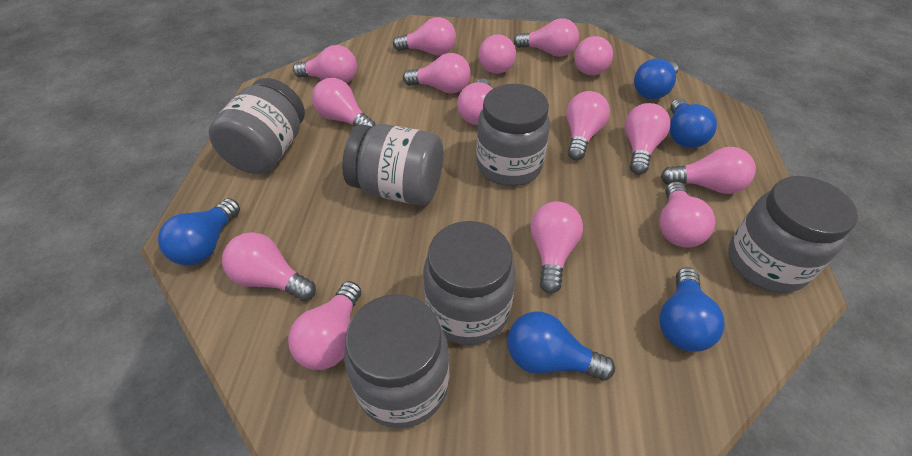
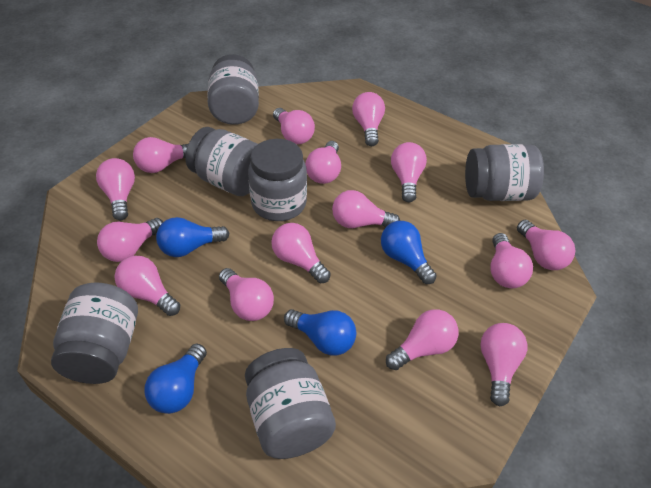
blue light bulb: [158,198,240,265] [508,311,615,381] [634,59,678,99] [659,267,725,352] [670,98,717,148] = 5 -> [145,344,207,414] [156,217,229,257] [284,309,356,356] [381,221,437,284] = 4

